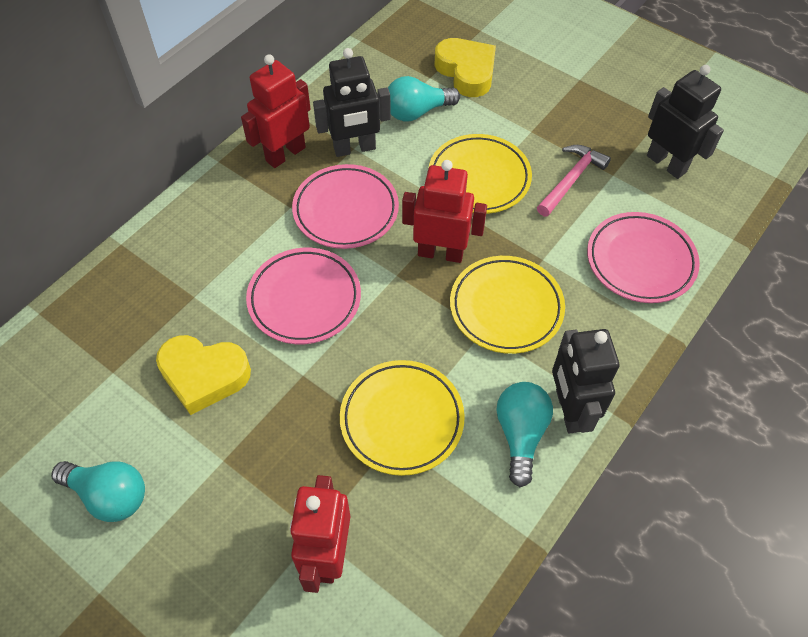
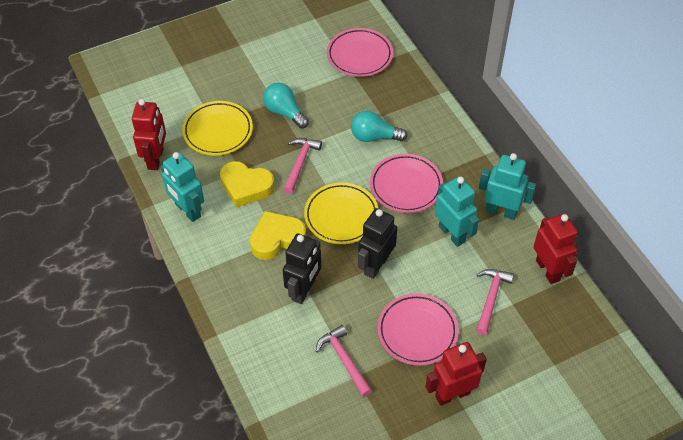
black robot: [313,48,391,157] [552,329,619,434] [647,65,724,179] = 3 -> [283,233,321,304] [358,208,397,279] = 2
pink hammer: [537,145,611,217] = 1 -> [283,138,322,194] [316,325,372,397] [476,269,514,335] = 3
turquoise light bulb: [51,461,145,522] [388,76,460,121] [496,382,553,487] = 3 -> [263,83,309,129] [351,111,408,142] = 2
turquoise robot: none = 0 -> [161,152,204,222] [435,176,479,247] [479,153,536,220] = 3
yellow plate: [340,360,465,476] [428,134,532,214] [450,256,565,354] = 3 -> [182,101,253,155] [304,183,379,244] = 2

